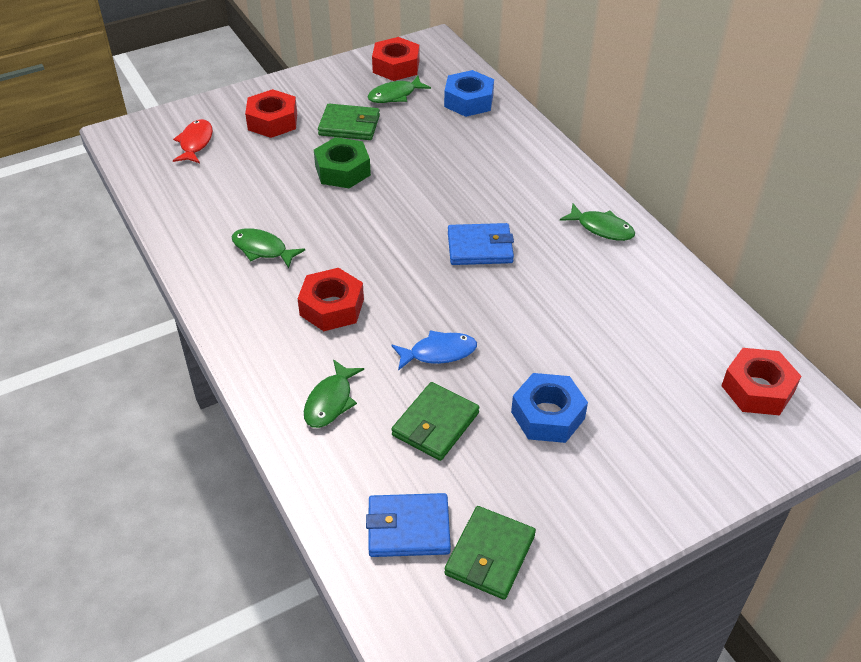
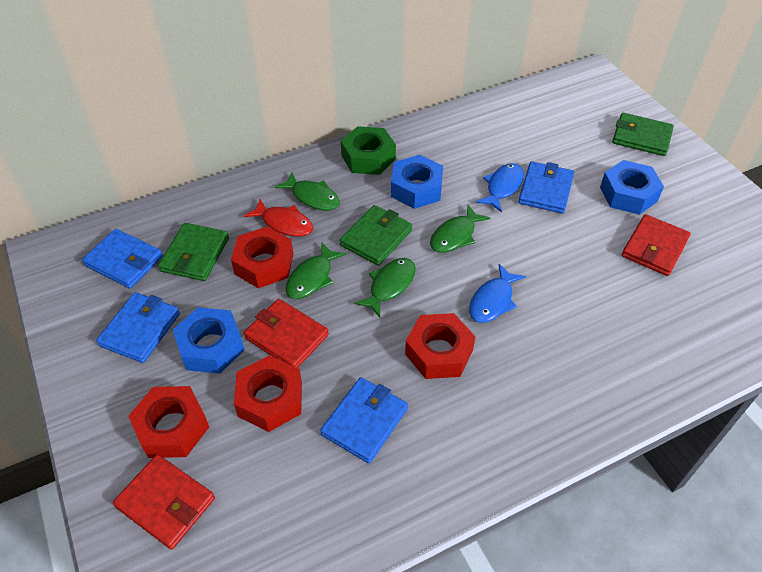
blue fish: [391,330,477,371] = 1 -> [469,264,526,323] [476,163,524,212] = 2
blue nut: [444,70,494,117] [511,373,588,443] = 2 -> [173,307,244,374] [391,155,443,209] [600,160,664,215] = 3
blue wallet: [366,493,451,557] [448,223,514,265] = 2 -> [82,229,163,289] [96,292,180,363] [320,377,408,463] [518,161,574,214] = 4
red wallet: none = 0 -> [113,454,215,549] [244,299,329,368] [622,214,691,276] = 3

